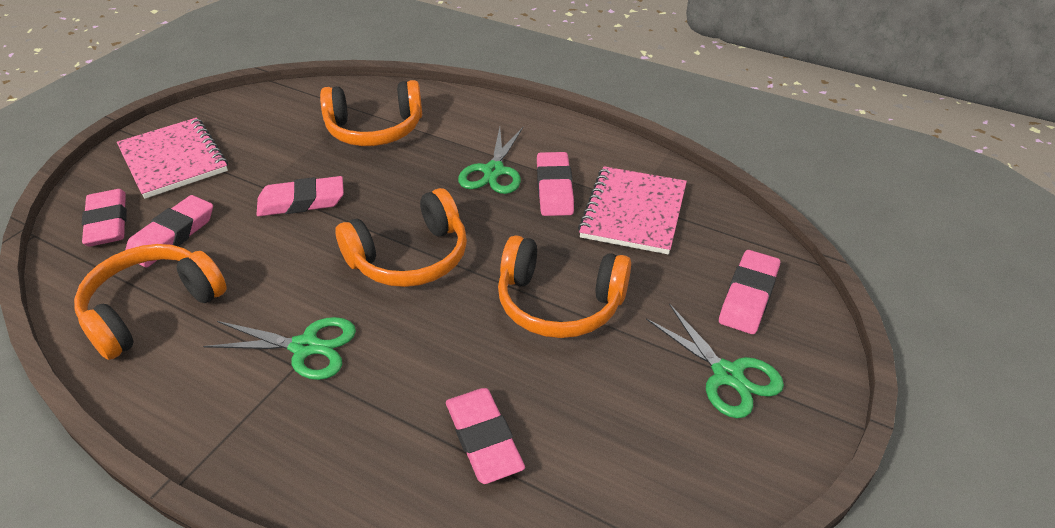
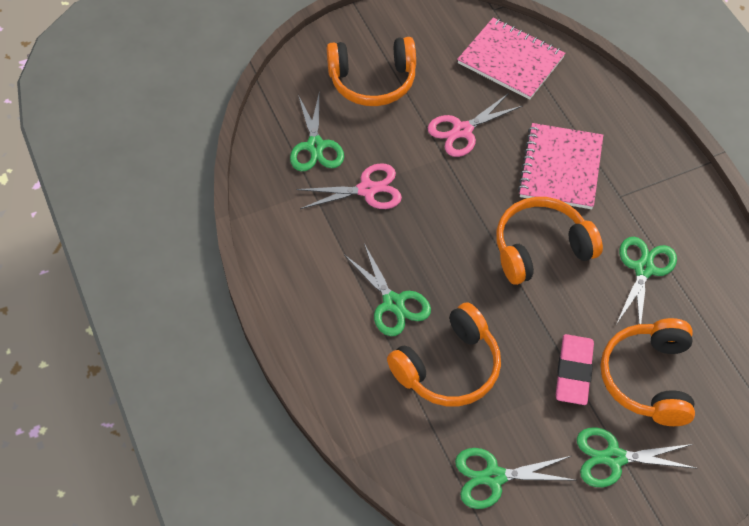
green scissors: [203,317,356,380] [458,127,523,194] [646,303,784,418] = 3 -> [290,95,344,171] [345,243,431,336] [455,448,575,509] [577,427,698,487] [617,237,677,324] = 5
pink eraser: [82,189,127,247] [125,195,213,268] [256,176,344,216] [446,388,525,484] [537,152,574,216] [719,250,780,334] = 6 -> [556,334,594,405] = 1
pink scissors: none = 0 -> [296,163,402,209] [428,93,522,157] = 2

